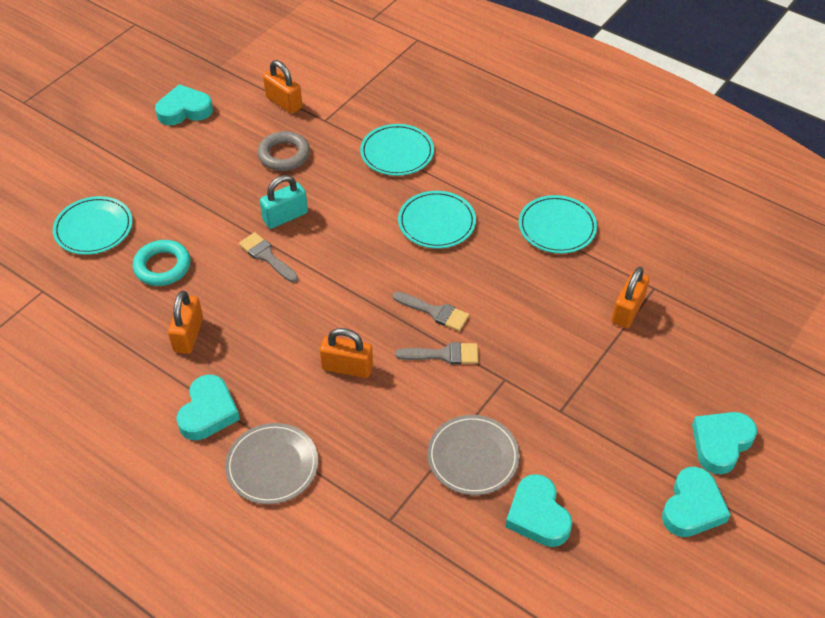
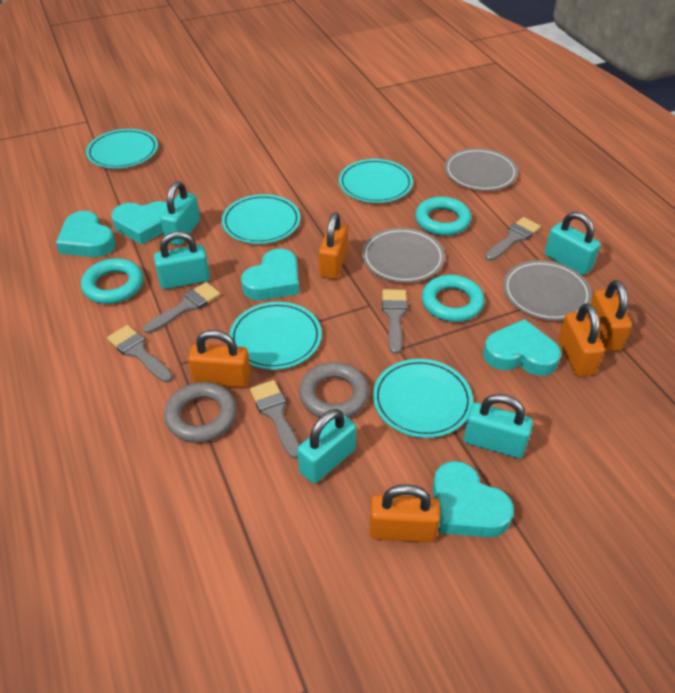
grey brush: [239,232,298,282] [393,292,469,331] [395,342,478,365] = 3 -> [107,325,173,383] [143,282,221,334] [250,380,299,459] [382,289,408,354] [485,217,541,261] = 5
grey plate: [225,423,318,504] [427,415,520,495] = 2 -> [362,228,445,283] [444,148,518,191] [503,260,592,321] = 3
grey ring: [257,131,310,171] = 1 -> [164,382,237,443] [299,362,369,418] = 2
orange padlock: [168,291,203,354] [263,60,302,114] [320,328,373,378] [612,267,649,328] = 4 -> [188,330,251,388] [319,212,348,279] [369,484,440,543] [558,303,605,376] [587,280,632,352] = 5
turquoise padlock: [260,175,308,229] = 1 -> [154,231,210,289] [160,181,200,245] [298,409,356,484] [464,394,533,458] [545,212,601,275] = 5
turquoise plate: [53,196,133,255] [360,124,434,176] [398,191,476,248] [519,195,597,253] = 4 -> [86,129,158,169] [222,194,301,244] [229,302,322,370] [339,159,413,203] [373,359,473,438] = 5
turquoise ring: [133,240,191,286] = 1 -> [81,258,143,304] [415,197,471,236] [422,275,485,322] = 3

